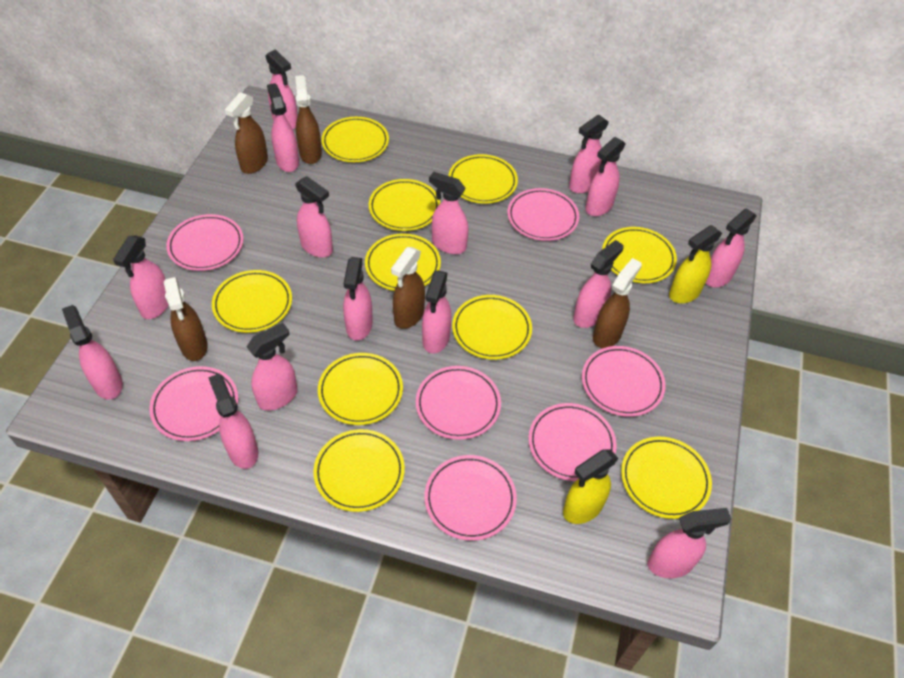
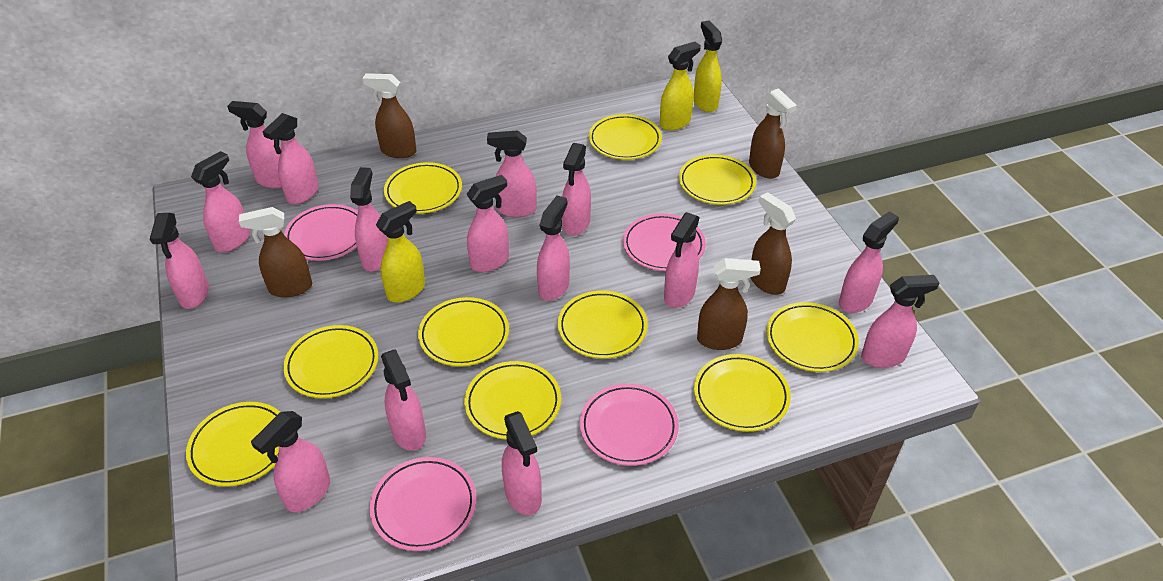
pink plate: [149,366,238,441] [166,214,244,271] [416,366,501,440] [425,455,517,541] [507,188,579,241] [528,403,617,481] [582,346,665,417] = 7 -> [284,204,358,261] [370,457,476,551] [580,384,679,466] [623,214,706,271] = 4
yellow spray bottle: [563,449,619,524] [669,225,722,303] = 2 -> [376,201,425,302] [660,42,701,131] [694,21,722,112] = 3

